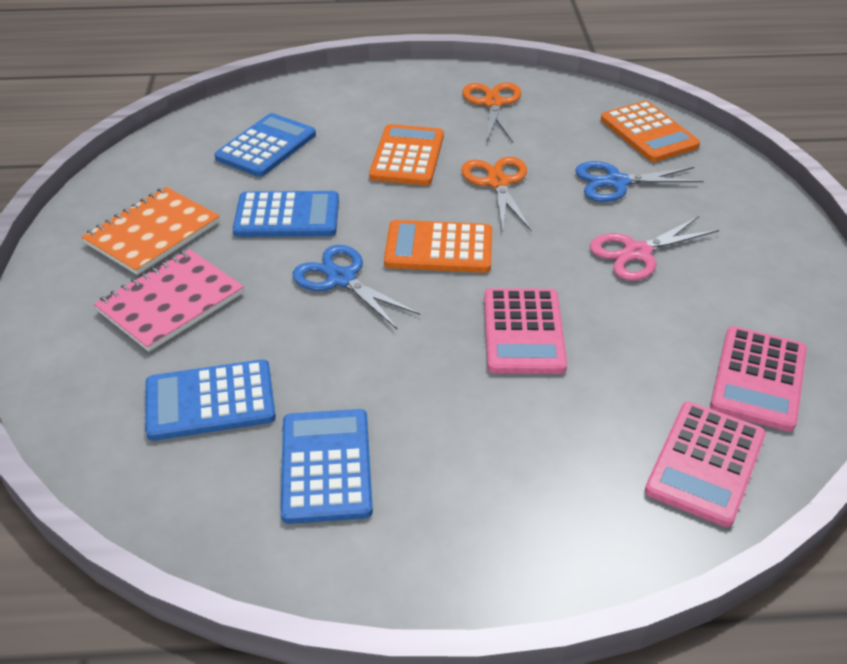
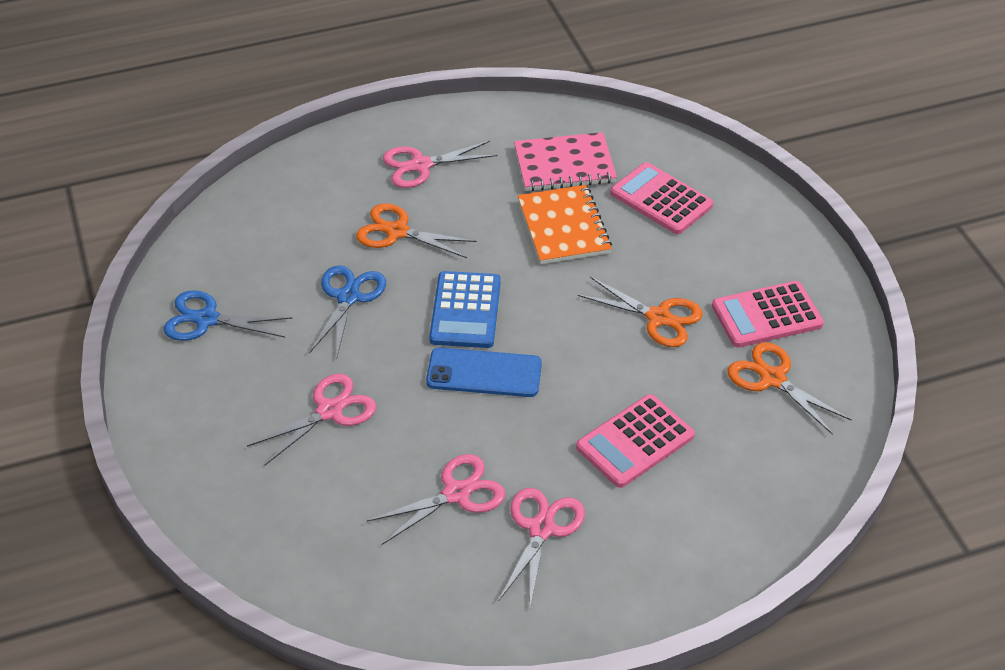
blue calculator: [145,359,276,441] [214,113,316,177] [233,191,339,237] [281,409,373,524] = 4 -> [429,271,501,348] = 1
blue phone: none = 0 -> [426,347,542,397] = 1
orange calculator: [369,124,444,185] [384,220,492,273] [601,101,700,162] = 3 -> none = 0
orange scissors: [461,157,532,233] [462,83,522,143] = 2 -> [356,203,477,258] [578,277,703,347] [727,342,852,435] = 3
pink scissors: [590,216,719,281] = 1 -> [247,374,376,465] [367,454,506,545] [383,141,498,188] [499,488,585,608] = 4

